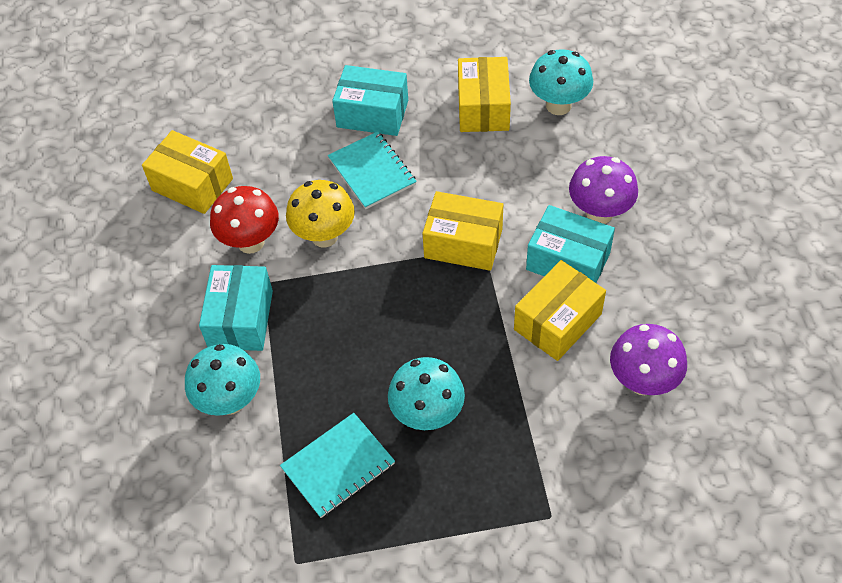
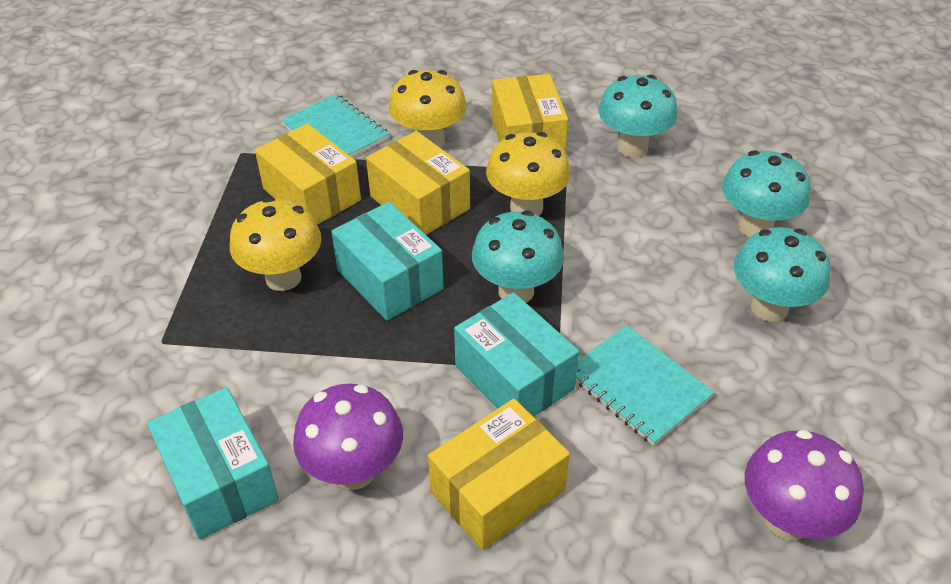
red mushroom: [210,186,279,254] = 1 -> none = 0
turquoise mushroom: [185,344,260,416] [388,357,465,430] [529,49,593,115] = 3 -> [472,210,564,303] [598,75,678,158] [722,150,811,238] [734,227,831,322] = 4
yellow mushroom: [286,180,355,248] = 1 -> [230,197,322,291] [389,70,467,148] [486,132,571,216] = 3

